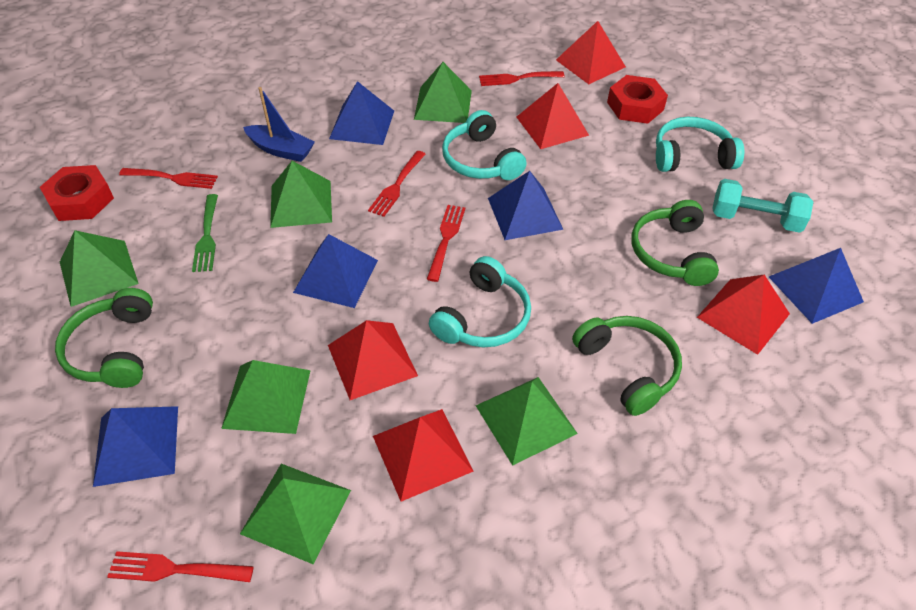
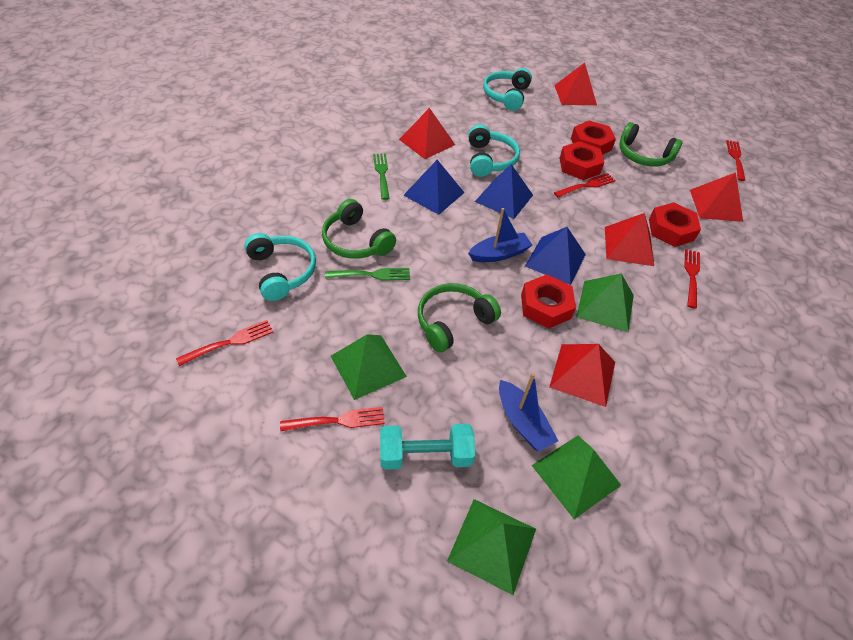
blue boat: [243,87,315,162] = 1 -> [468,208,532,262] [499,373,558,452] = 2
blue pyramid: [93,406,178,487] [293,234,378,308] [329,81,394,145] [488,171,563,240] [769,248,864,324] = 5 -> [404,160,465,215] [475,164,533,219] [525,227,586,285] = 3
green fork: [192,194,218,272] = 1 -> [325,268,410,281] [373,153,390,200] = 2
green pyramid: [60,230,139,307] [221,360,311,434] [240,464,351,564] [270,161,332,228] [414,62,472,123] [476,377,578,466] = 6 -> [331,334,407,400] [447,499,536,595] [531,436,621,519] [576,273,634,332] = 4
red nut: [40,165,114,221] [607,75,668,124] = 2 -> [521,275,576,329] [559,141,605,180] [571,121,616,155] [649,202,701,247] = 4

